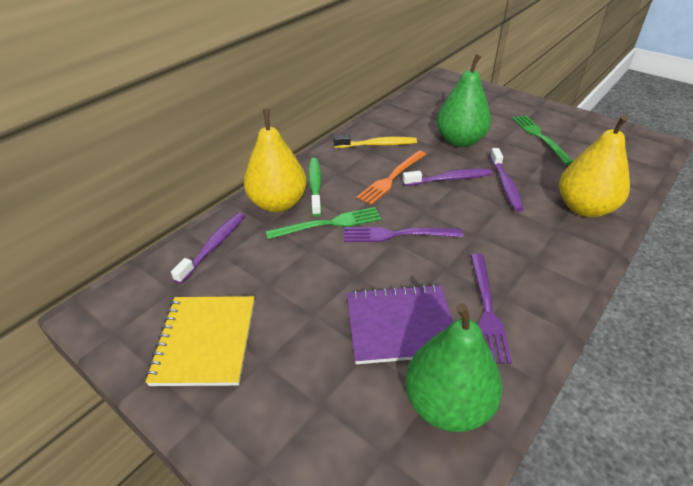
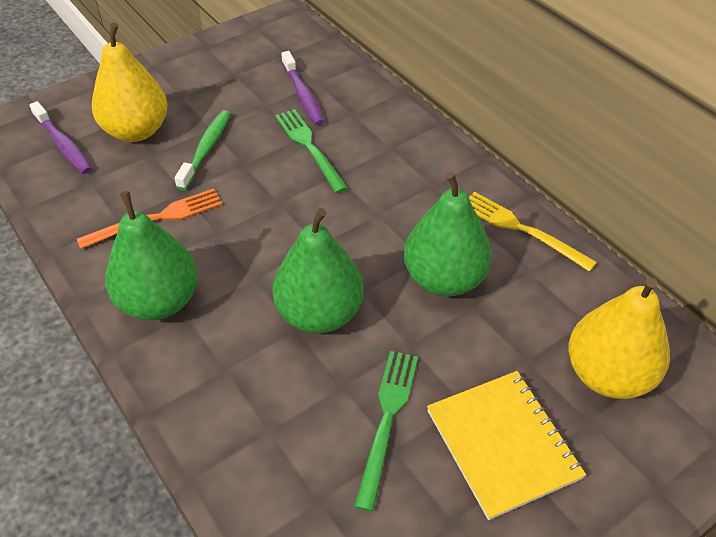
green pear: [405,303,503,432] [437,54,491,147] = 2 -> [105,191,198,320] [272,208,363,333] [404,172,492,296] = 3
purple fork: [344,227,463,242] [471,254,512,364] = 2 -> none = 0
purple notebook: [347,284,453,364] = 1 -> none = 0
purple toothbrush: [171,212,245,284] [403,169,492,186] [490,148,524,212] = 3 -> [29,101,92,174] [281,51,325,125] = 2
yellow fork: none = 0 -> [469,192,597,272] = 1
yellow toothbrush: [334,135,417,148] = 1 -> none = 0

